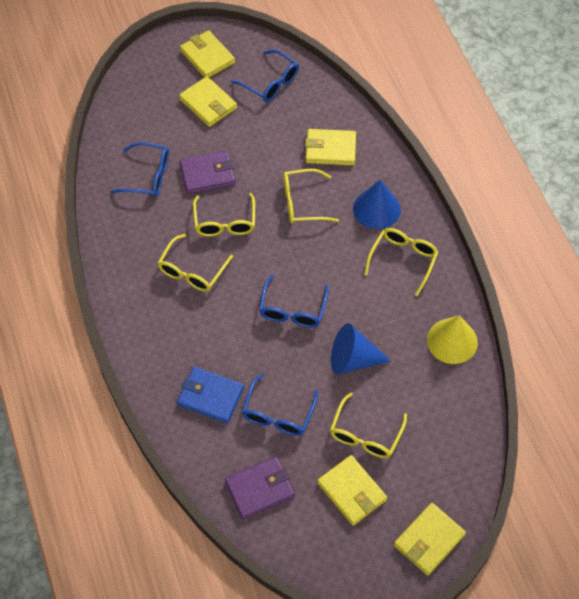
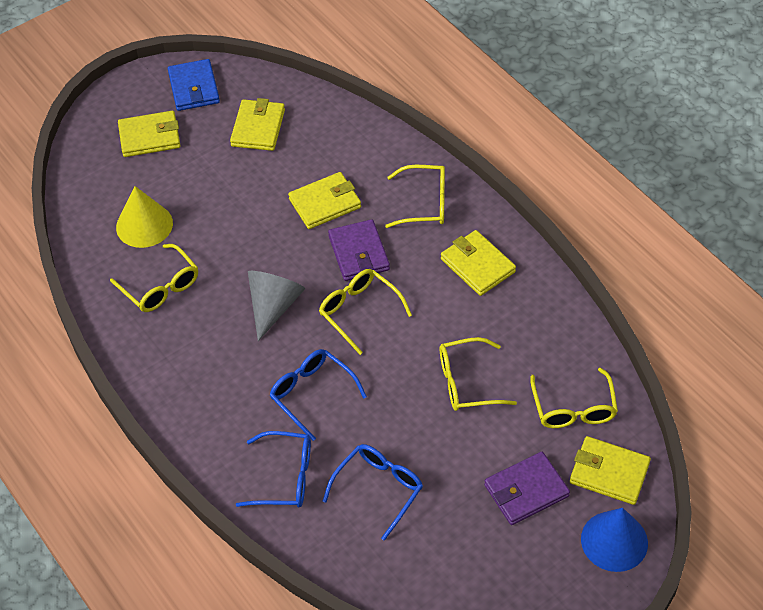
blue cone: [331,323,391,374] [353,180,401,229] = 2 -> [581,508,648,572] = 1
blue glasses: [110,142,169,197] [231,49,299,102] [242,374,318,436] [259,275,329,328] = 4 -> [236,431,311,507] [269,349,367,441] [323,444,423,541] = 3
grey cone: none = 0 -> [248,271,305,341] = 1

